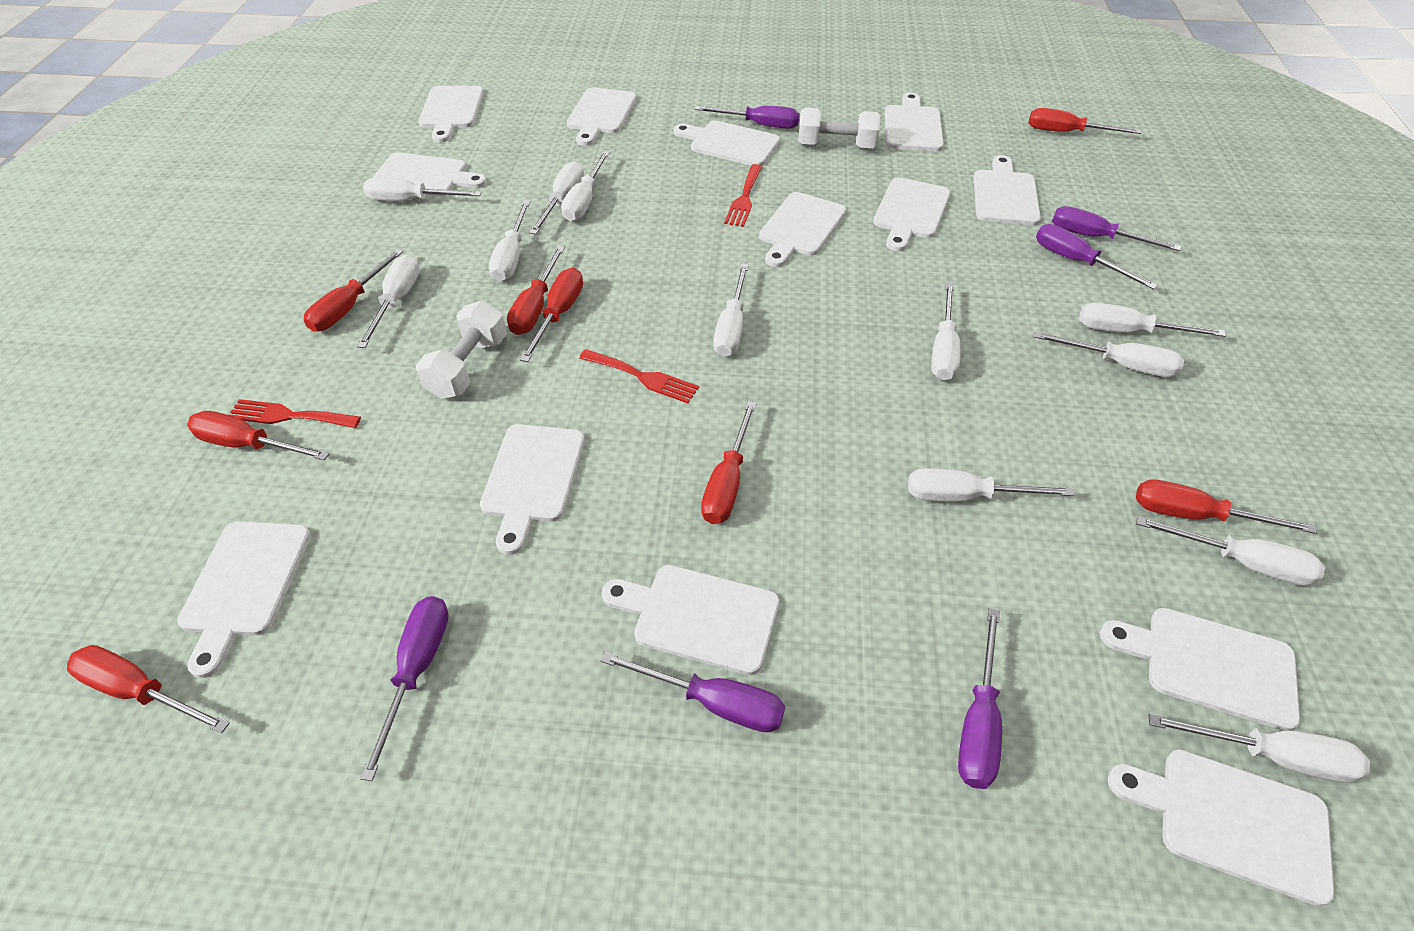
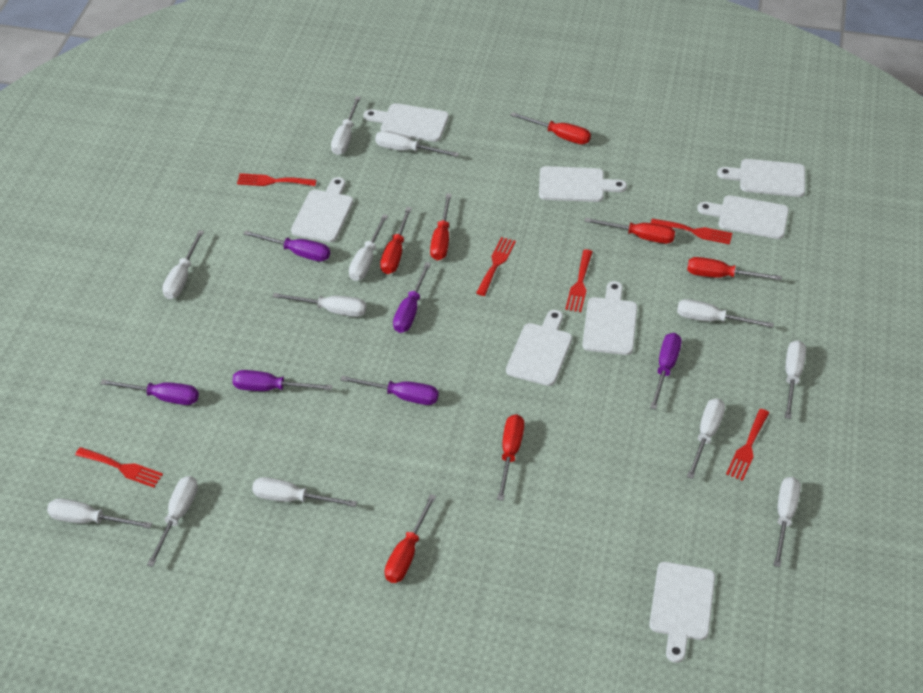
red fork: [230,399,361,428] [579,349,699,403] [724,164,762,227] = 3 -> [75,447,163,488] [237,173,316,186] [476,237,516,296] [565,249,593,312] [651,219,732,244] [726,409,769,481] = 6
red screwdriver: [67,645,230,733] [187,411,330,460] [304,249,403,332] [507,246,565,335] [520,268,583,362] [701,401,757,524] [1029,108,1141,134] [1136,480,1317,534] = 8 -> [380,207,412,274] [385,494,436,583] [430,193,452,261] [497,414,524,501] [510,112,591,144] [584,218,675,244] [687,257,782,280] = 7
white cutting board: [177,521,311,678] [372,152,487,196] [418,86,484,143] [480,424,585,555] [567,87,637,146] [601,565,779,675] [674,121,780,166] [759,192,846,267] [873,177,950,251] [885,92,944,151] [973,155,1041,225] [1100,608,1300,731] [1108,749,1334,906] = 13 -> [291,177,353,242] [364,103,449,142] [506,310,572,386] [539,166,627,202] [582,281,637,355] [649,562,715,663] [697,195,789,239] [717,159,805,197] = 8
white dumbbell: [416,301,507,399] [798,108,881,148] = 2 -> none = 0

